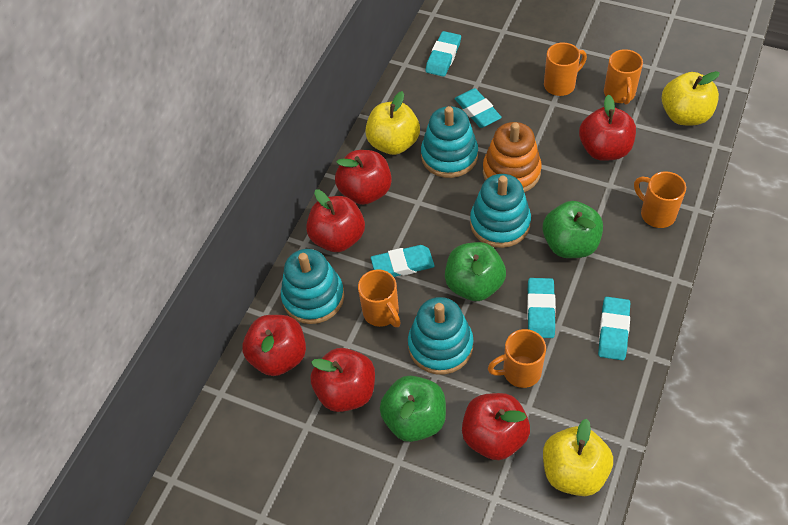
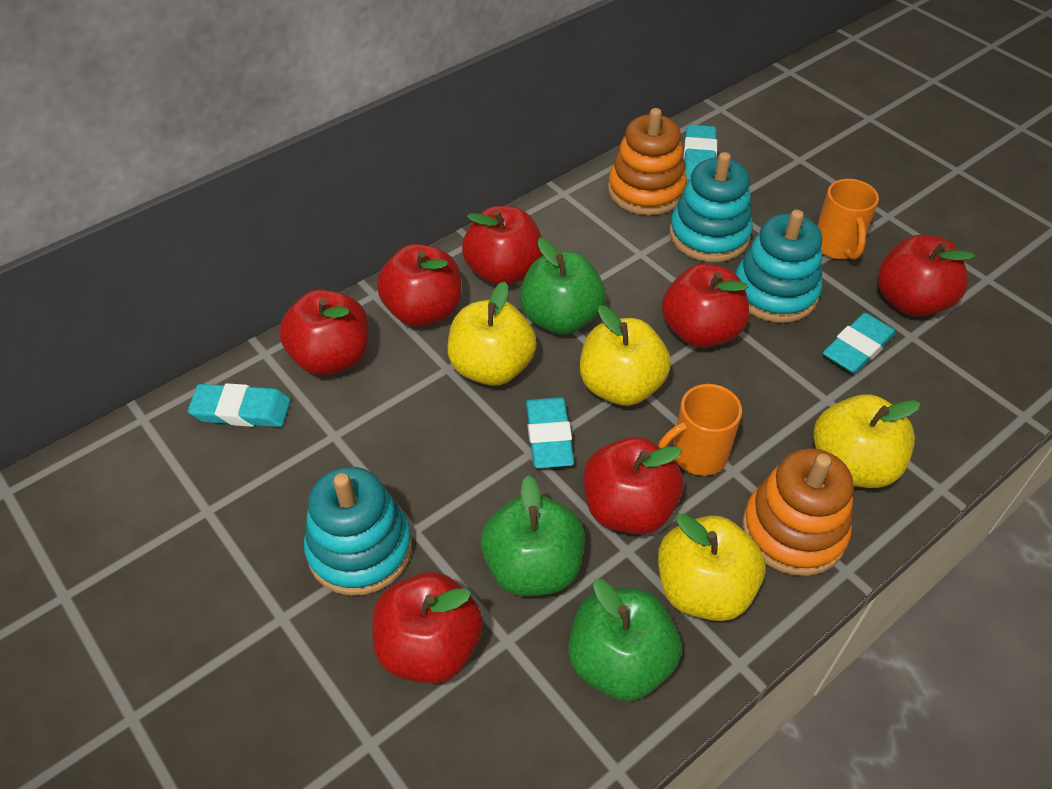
orange mug: [358,269,401,327] [488,329,546,388] [544,42,587,96] [604,49,643,104] [634,171,686,228] = 5 -> [658,384,742,476] [817,179,879,260] = 2
orange stacking toy: [483,122,542,192] = 1 -> [608,108,687,215] [742,448,854,576] = 2
red apple: [242,315,306,376] [306,190,365,252] [311,348,375,412] [335,150,392,205] [462,393,530,460] [579,94,636,161] = 6 -> [279,290,369,375] [372,572,483,684] [377,244,461,327] [462,206,543,285] [584,437,683,535] [662,264,749,348] [878,235,975,317] = 7
turquoise eraser: [371,245,435,277] [425,31,461,77] [455,88,502,128] [527,278,556,338] [598,297,630,360] = 5 -> [188,383,290,427] [526,397,574,468] [683,125,717,180] [823,313,896,374] = 4
turquoise stacking toy: [281,249,344,324] [408,297,473,374] [421,106,478,178] [470,174,531,248] = 4 -> [304,467,412,596] [669,152,753,262] [736,210,822,323] = 3
yellow apple: [365,91,420,155] [543,419,613,496] [662,71,720,126] = 3 -> [447,281,537,386] [580,305,671,406] [658,514,766,621] [813,394,921,488] = 4

